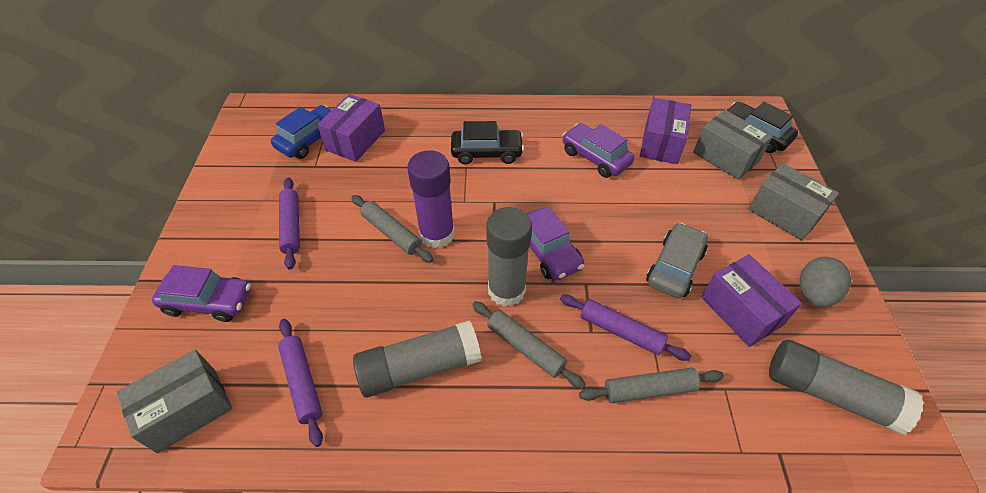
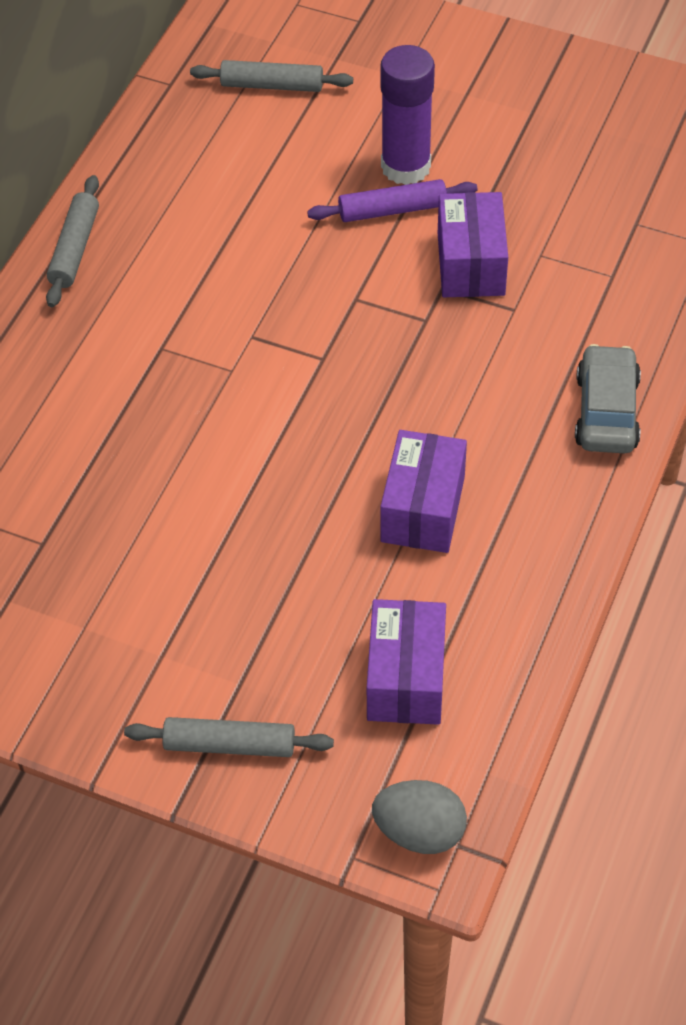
black car: [451,121,524,165] [727,102,798,153] = 2 -> none = 0
blue car: [271,105,332,159] = 1 -> none = 0
grey box: [116,349,233,453] [693,110,773,180] [748,163,839,241] = 3 -> none = 0
grey glue stick: [353,320,481,397] [486,207,532,306] [769,340,924,435] = 3 -> none = 0
purple car: [152,265,251,322] [526,207,584,280] [562,123,634,178] = 3 -> none = 0
purple rolling pin: [278,319,323,447] [279,177,300,270] [560,295,691,361] = 3 -> [307,179,478,222] = 1

